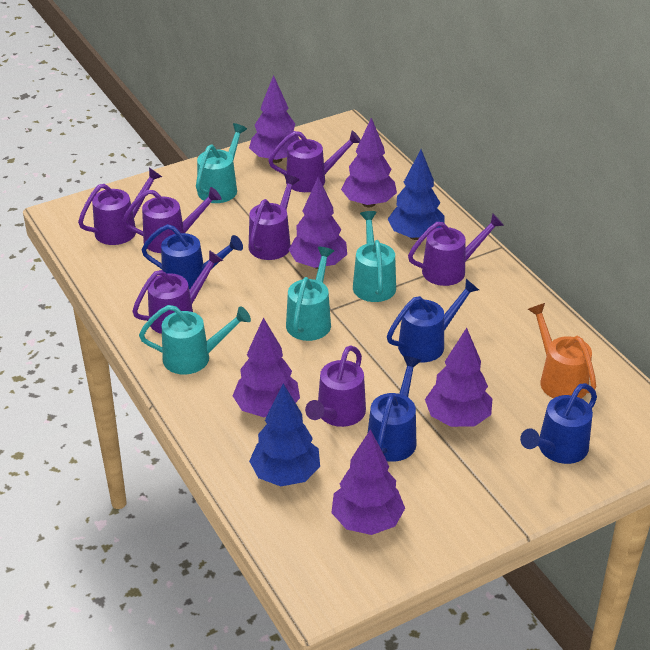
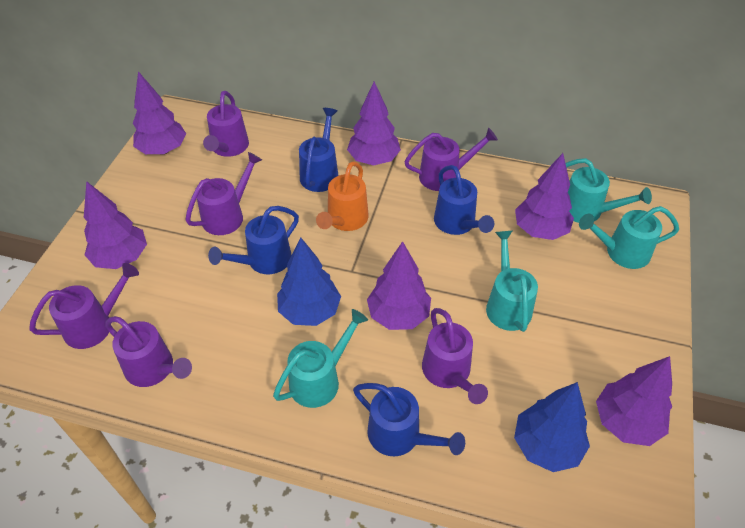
purple watering can: [78,168,162,245] [122,187,221,253] [132,250,223,334] [249,175,299,260] [268,131,361,192] [305,345,366,427] [408,213,504,286] = 7 -> [29,263,139,349] [105,316,192,387] [185,152,262,235] [203,91,249,157] [404,128,498,191] [422,308,488,404] = 6

